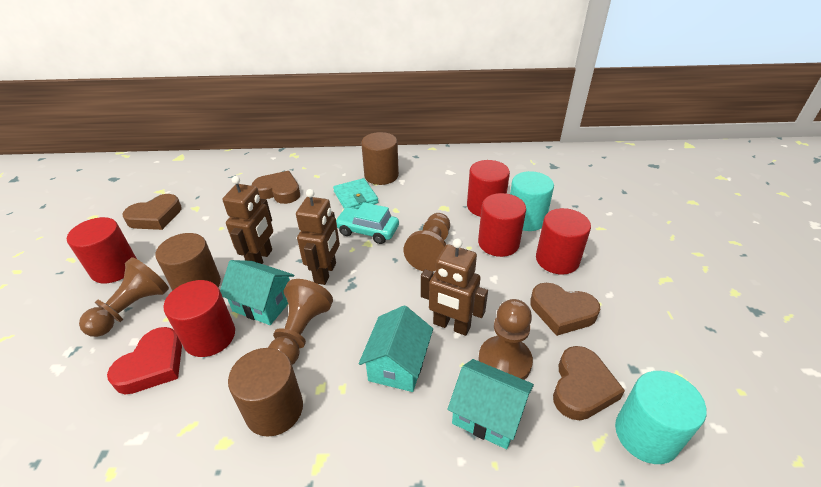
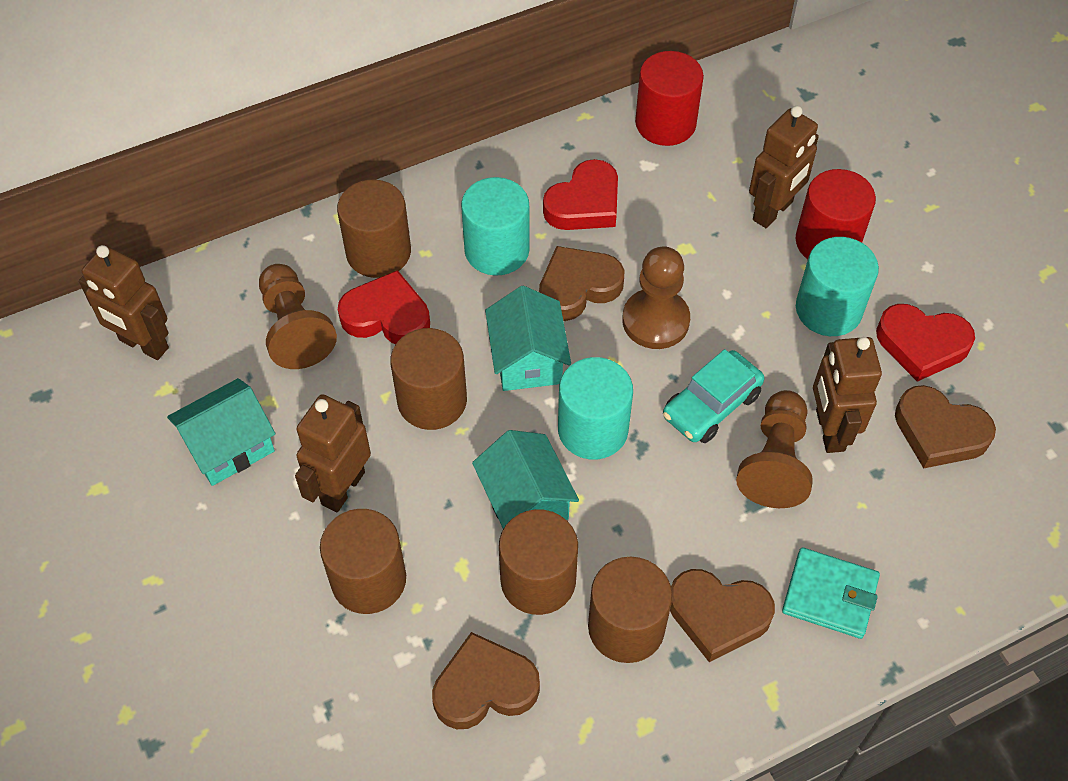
brown cylinder: [155,233,221,291] [228,348,303,437] [361,132,399,185] = 3 -> [320,509,406,614] [337,180,411,278] [390,328,467,430] [499,509,578,615] [588,557,672,663] = 5
brown pawn: [79,257,169,337] [268,279,333,365] [403,213,450,272] [478,299,533,380] = 4 -> [259,264,337,369] [622,246,690,349] [736,390,813,508] = 3
brown robot: [223,176,273,264] [296,189,340,285] [421,238,488,336] = 3 -> [79,245,169,360] [295,394,371,512] [749,106,819,228] [813,337,882,453] = 4
red cylinder: [67,217,137,283] [164,280,235,357] [467,160,510,217] [478,193,526,257] [536,208,591,275] = 5 -> [635,51,704,146] [796,169,876,259] = 2
red heart: [107,327,182,394] = 1 -> [338,270,430,344] [543,159,618,230] [876,304,975,382] = 3
turquoise cylinder: [510,171,554,231] [615,371,707,464] = 2 -> [461,177,530,276] [558,357,633,460] [796,237,879,336] = 3

